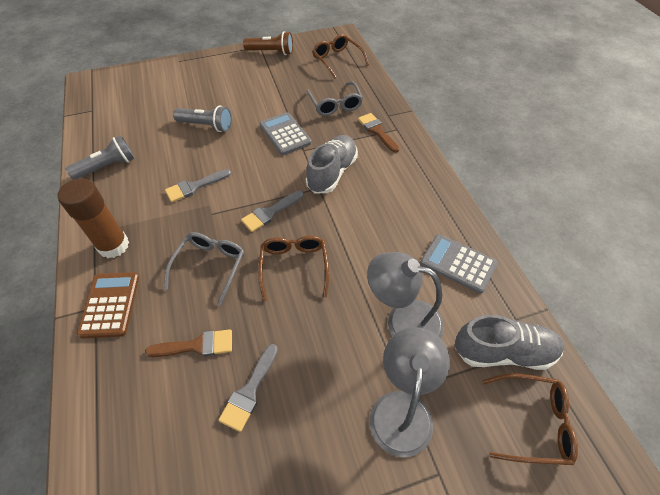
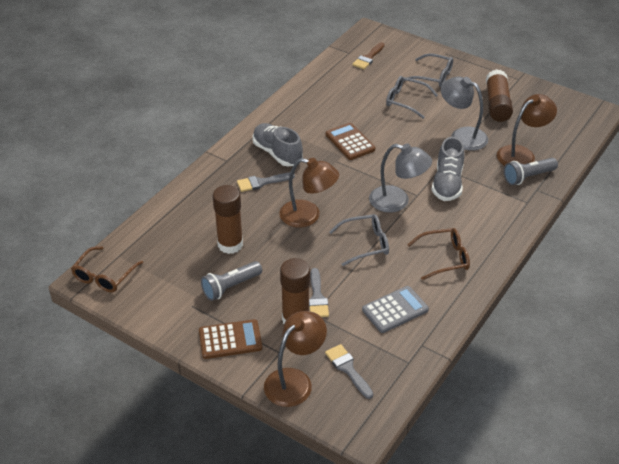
brown brush: [145,329,232,357] [358,113,399,153] = 2 -> [352,42,385,69] = 1
brown calculator: [77,272,139,339] = 1 -> [199,319,262,359] [326,123,375,160] = 2
brown flashlight: [243,31,293,55] = 1 -> none = 0
brown glasses: [258,236,329,301] [312,34,369,79] [483,373,578,465] = 3 -> [71,246,143,292] [407,228,470,280] = 2
brown glue stick: [58,178,129,258] = 1 -> [213,185,243,254] [280,258,310,324] [486,69,513,122] = 3
brown lamp: none = 0 -> [264,311,327,407] [279,158,339,228] [497,94,557,166] = 3
grey calculator: [260,112,312,155] [420,234,498,294] = 2 -> [362,286,429,333] = 1
grey glasses: [164,232,244,306] [307,82,363,116] = 2 -> [329,214,389,266] [386,76,438,119] [403,53,453,87] = 3

